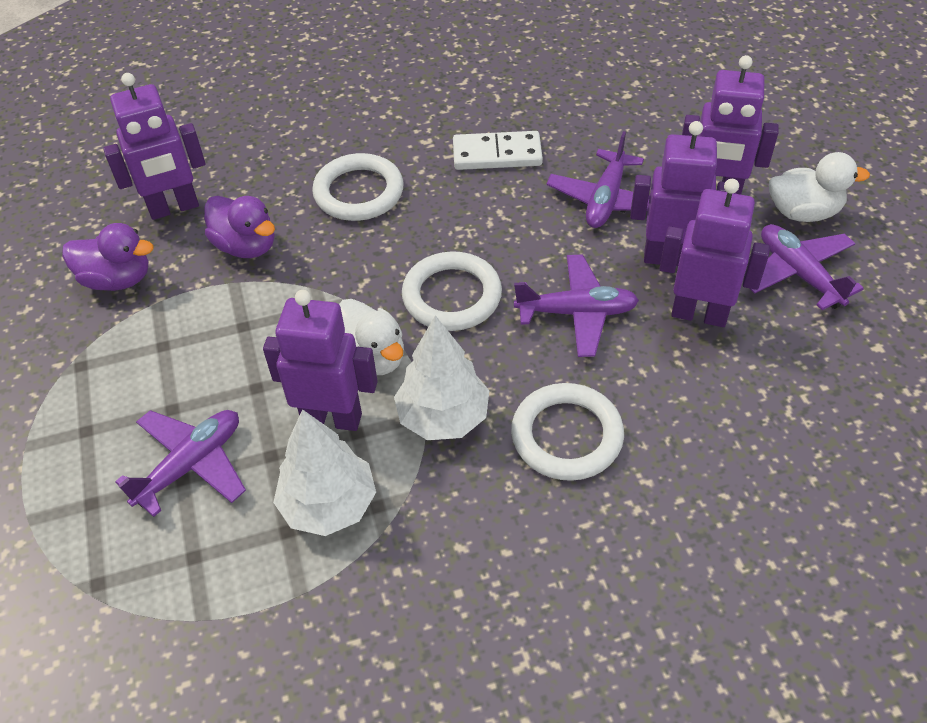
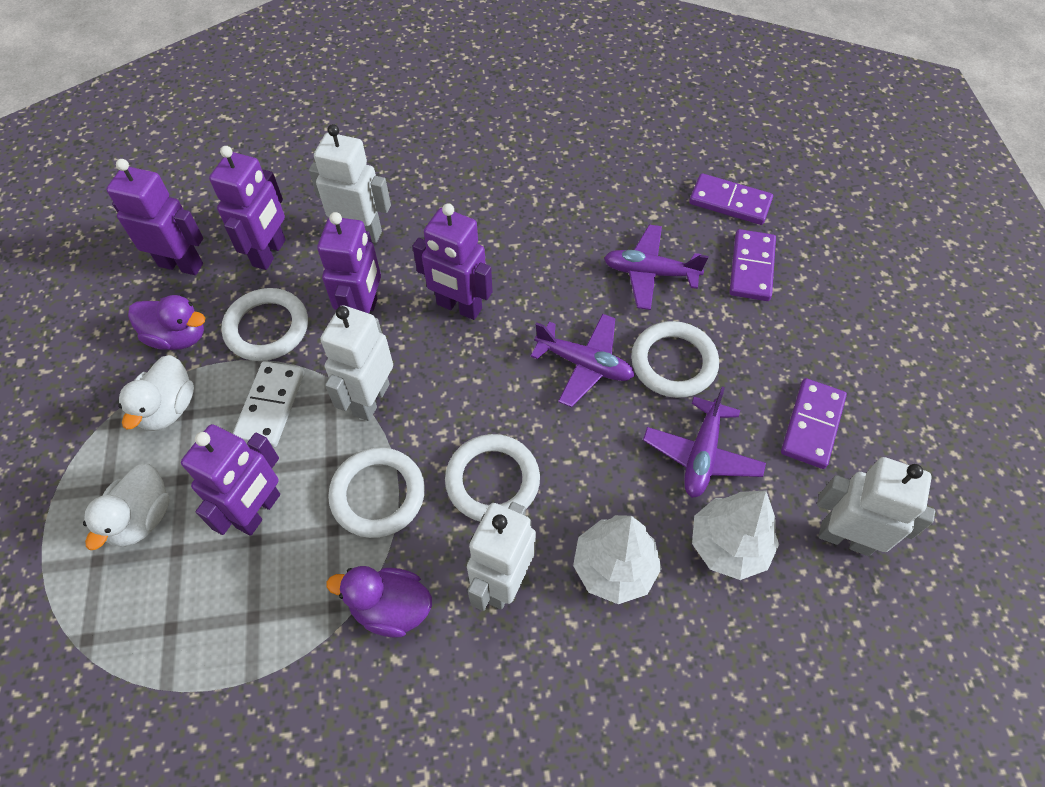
purple domino: none = 0 -> [689,173,773,225] [729,229,776,301] [781,378,847,469] = 3
purple plane: [115,410,246,517] [514,255,639,357] [546,131,650,228] [749,224,864,310] = 4 -> [530,314,634,407] [604,225,708,310] [643,387,766,498] = 3
white ring: [312,153,404,221] [402,251,502,331] [511,383,624,481] = 3 -> [221,288,308,361] [328,447,425,538] [445,434,540,522] [631,321,719,398] = 4
white robot: none = 0 -> [309,124,391,243] [320,305,393,421] [467,502,536,611] [817,457,935,556] = 4

